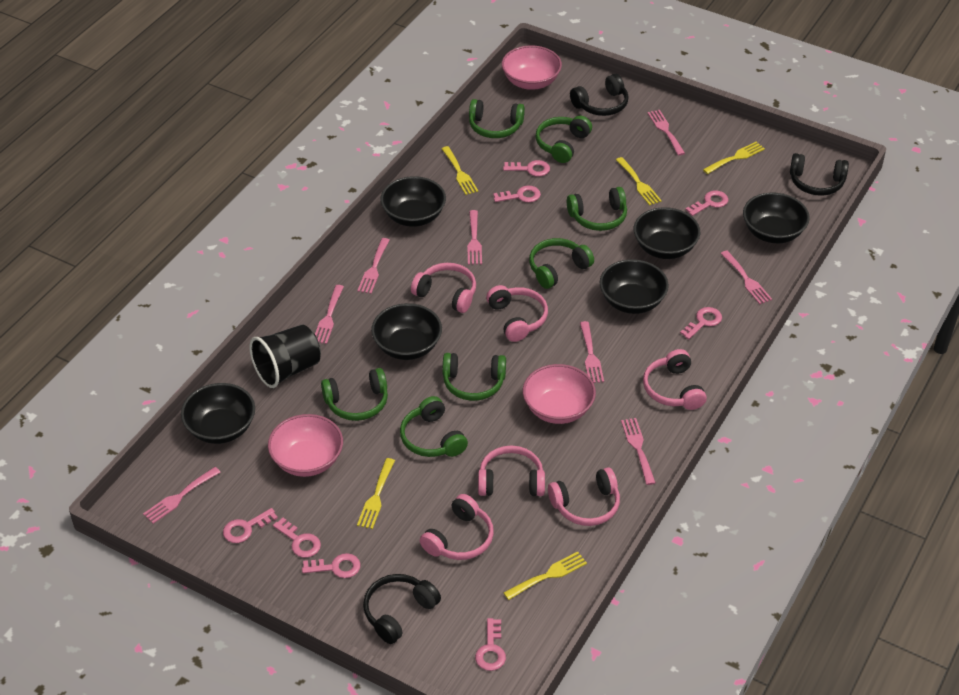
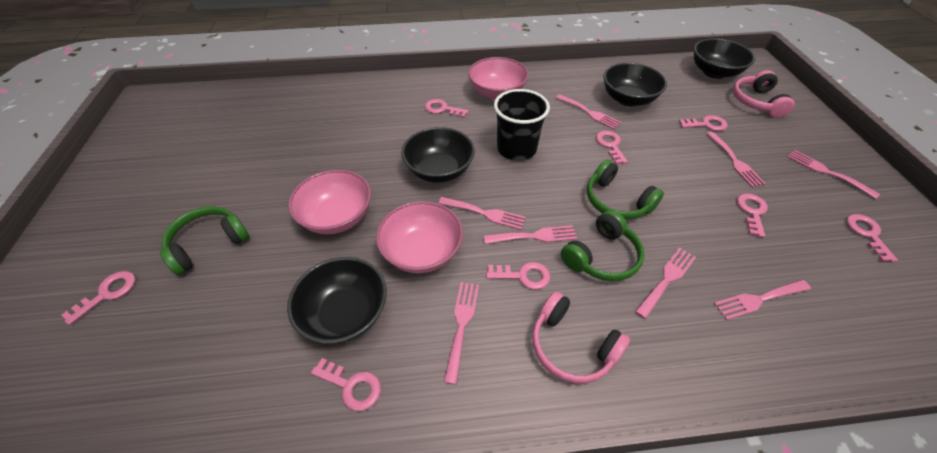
black bowl: [181,383,255,444] [371,303,442,360] [381,176,446,227] [599,259,669,314] [634,207,700,259] [743,192,810,243] = 6 -> [287,257,387,344] [401,127,475,183] [604,63,667,106] [694,38,755,79] = 4
black headphones: [363,574,441,644] [570,74,629,116] [790,153,849,196] = 3 -> none = 0
green headphones: [321,368,388,421] [400,396,468,457] [442,353,506,401] [469,99,525,138] [529,238,594,289] [536,116,592,163] [567,187,627,231] = 7 -> [160,206,249,275] [561,210,644,281] [587,160,664,220] = 3
pink headphones: [411,263,476,313] [420,494,494,560] [478,445,545,496] [486,285,548,342] [548,467,620,526] [643,349,707,410] = 6 -> [532,291,630,384] [733,70,795,118] = 2
yellow fork: [357,458,395,529] [441,146,478,195] [504,551,587,600] [616,157,662,205] [703,142,765,174] = 5 -> none = 0

